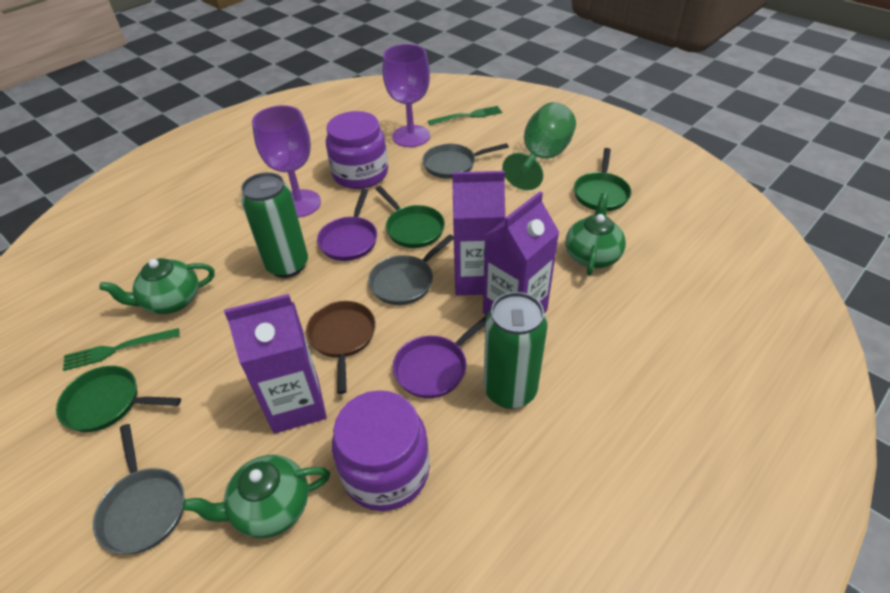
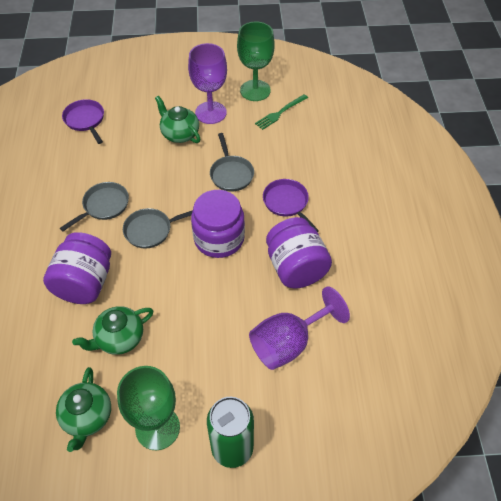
brown pan: [306,301,376,394] = 1 -> none = 0
green can: [241,172,308,278] [483,292,547,409] = 2 -> [207,397,254,468] = 1
green fork: [63,328,180,371] [428,106,502,125] = 2 -> [255,94,308,130] = 1
green goblet: [502,102,576,190] = 1 -> [117,366,180,450] [237,22,275,101] = 2
green pan: [56,366,181,432] [376,186,445,248] [574,148,631,211] = 3 -> none = 0
purple carton: [224,294,327,434] [452,171,505,295] [483,191,559,315] = 3 -> none = 0
purple jar: [326,111,388,189] [332,390,430,511] = 2 -> [43,232,111,304] [191,190,245,258] [266,217,332,288] = 3

